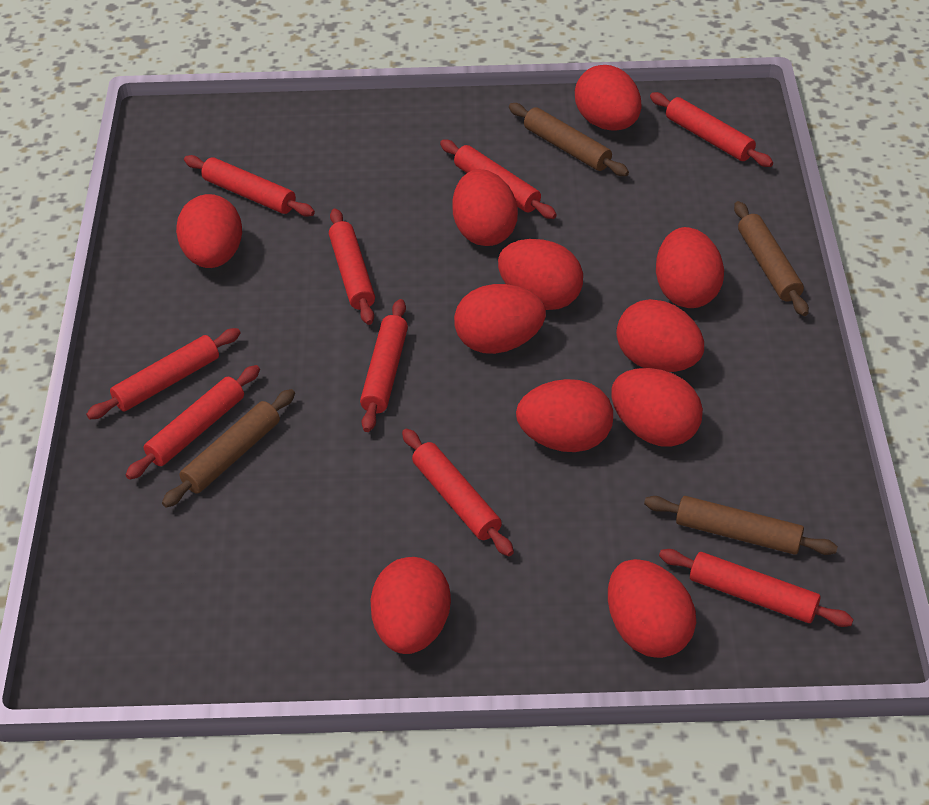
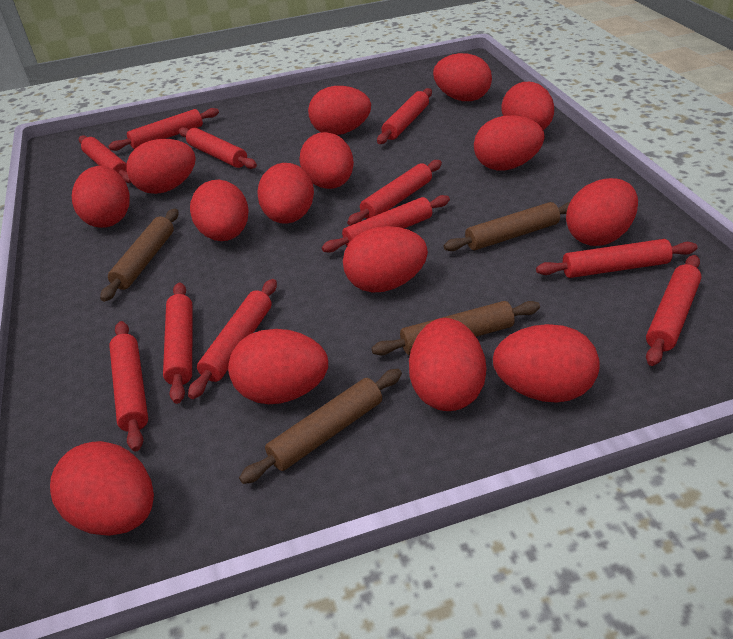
red egg: [176,194,242,268] [370,557,451,654] [452,169,518,246] [454,284,546,354] [498,239,583,310] [516,379,613,452] [575,65,641,131] [608,559,696,658] [611,368,703,447] [616,299,704,372] [656,227,724,308] = 11 -> [50,441,154,536] [72,166,130,228] [126,139,196,194] [190,180,249,241] [228,329,328,404] [257,163,314,224] [300,132,354,189] [308,86,371,135] [343,226,428,293] [409,318,486,411] [433,53,492,101] [474,115,544,170] [493,324,600,403] [502,82,554,130] [566,178,638,246] = 15
red rolling pin: [86,328,240,419] [126,365,260,480] [184,155,315,217] [329,208,375,325] [360,299,408,432] [402,429,514,556] [440,140,557,219] [650,92,773,167] [659,549,854,627] = 9 -> [79,135,132,183] [108,108,219,151] [109,321,148,451] [163,282,192,404] [179,127,257,169] [188,279,277,399] [322,195,450,253] [347,160,442,226] [377,88,432,144] [536,239,698,278] [646,255,702,366] = 11

